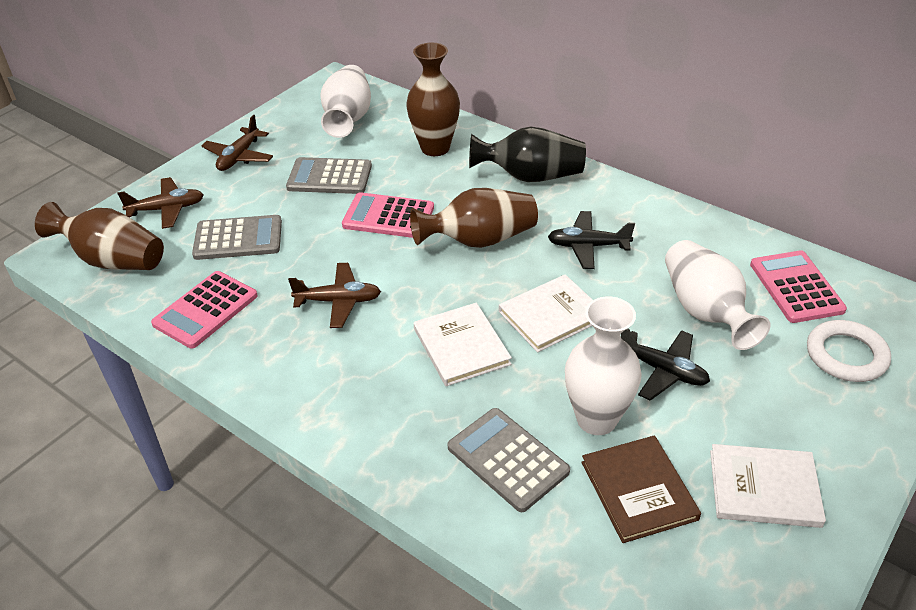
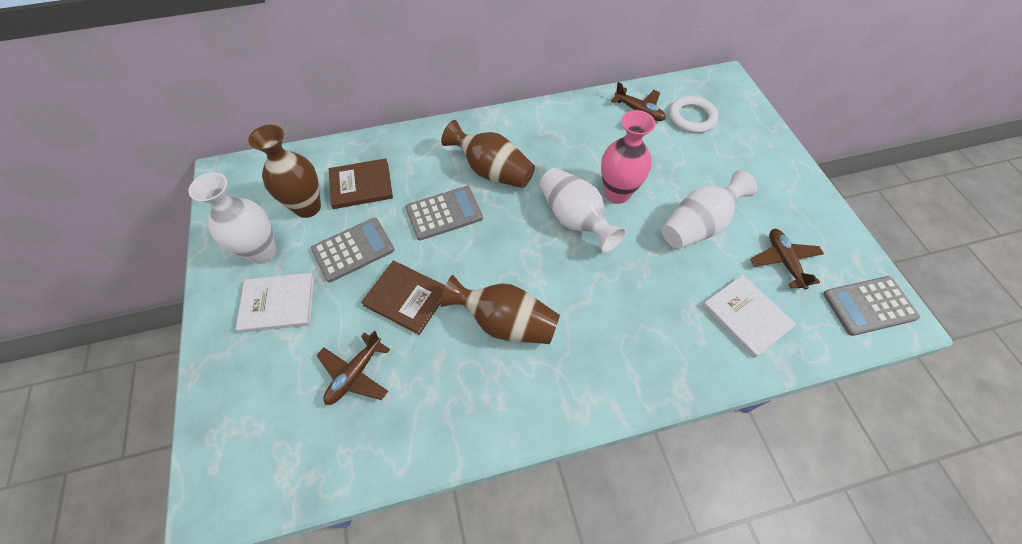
black plane: [548,211,635,269] [621,329,710,401] = 2 -> none = 0
black vase: [469,127,586,182] = 1 -> none = 0
brown book: [582,435,701,543] = 1 -> [329,158,393,209] [361,261,445,335] = 2
pink calculator: [151,271,258,349] [342,192,434,238] [750,250,847,323] = 3 -> none = 0
pink vase: none = 0 -> [601,110,656,204] = 1
white book: [414,303,512,386] [499,274,593,352] [710,444,826,528] = 3 -> [236,273,315,333] [702,275,796,358] = 2

